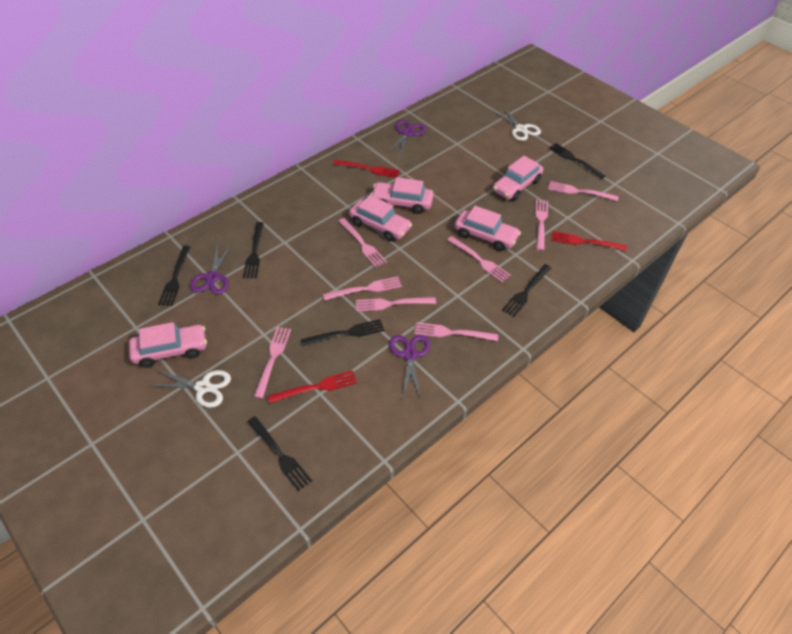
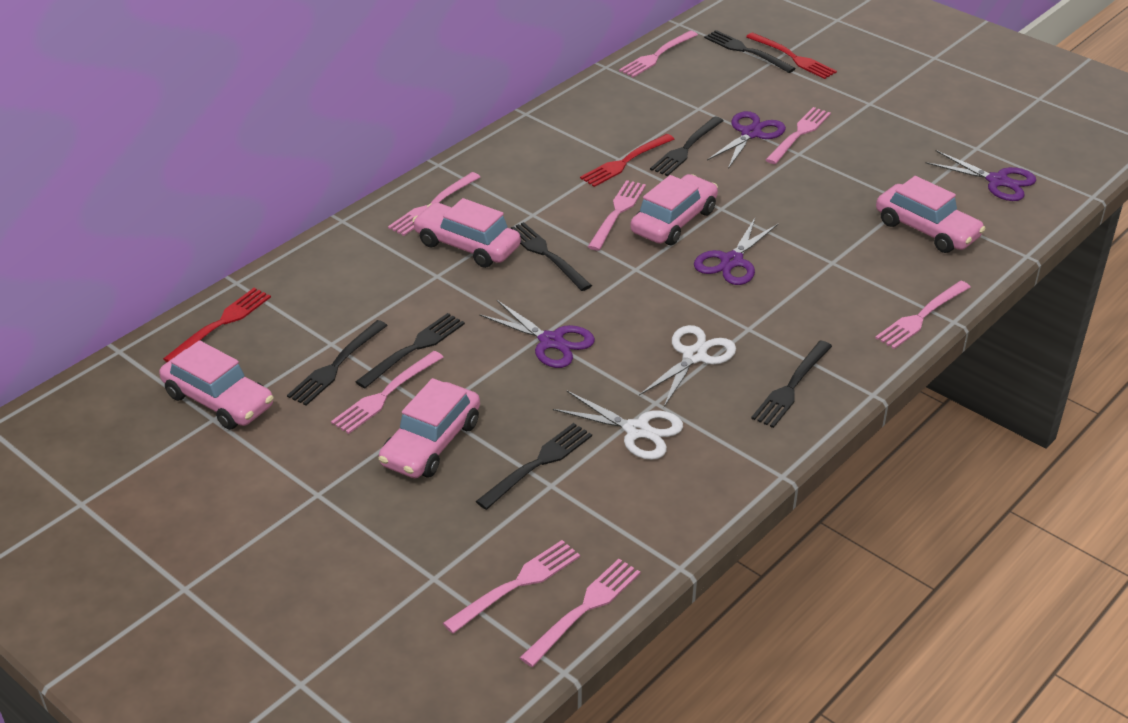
black fork: [158,246,190,306] [243,222,264,278] [247,416,312,491] [301,319,384,346] [502,264,551,317] [549,143,606,179] = 6 -> [287,320,388,406] [355,313,465,388] [476,423,592,510] [511,222,592,291] [650,116,724,176] [704,30,796,73] [751,340,832,428] = 7
purple scissors: [190,243,233,294] [388,120,426,157] [389,335,430,398] = 3 -> [479,300,595,368] [694,218,778,285] [707,111,786,169] [926,150,1036,201] = 4

